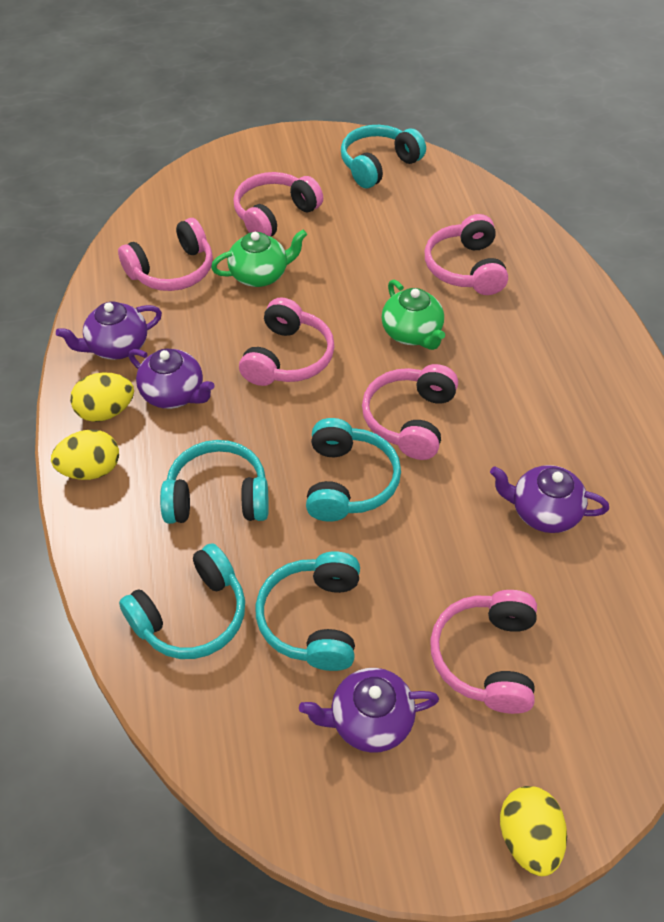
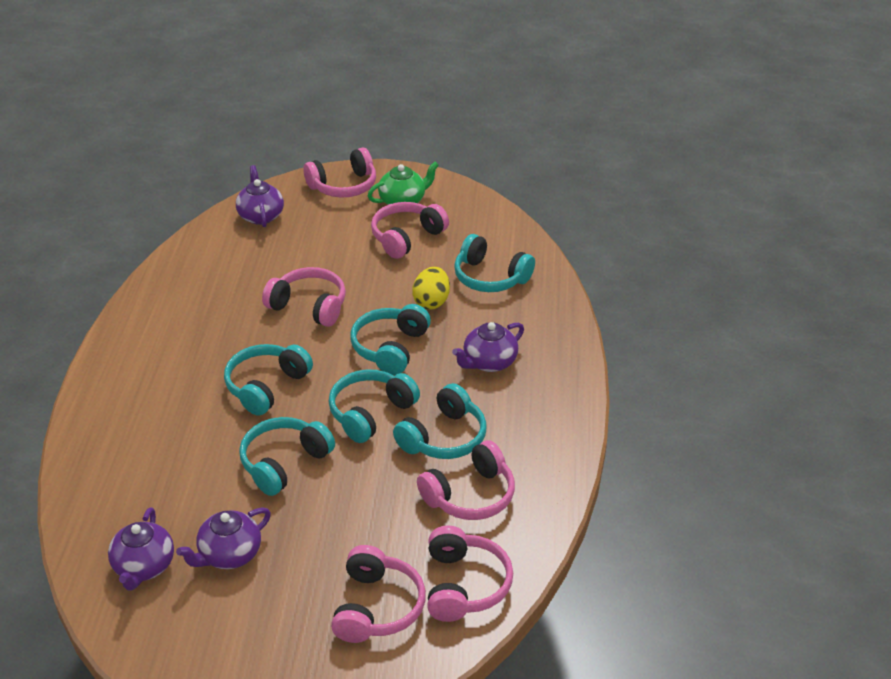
green teapot: [211,230,307,287] [382,280,445,350] = 2 -> [368,161,439,205] = 1
turquoise headphones: [119,543,245,659] [160,440,269,524] [256,551,360,671] [306,418,401,522] [341,125,426,188] = 5 -> [224,344,313,416] [239,417,335,496] [328,369,420,443] [350,304,431,375] [393,383,487,459] [454,234,535,292] = 6
yellow egg: [51,429,119,480] [70,372,134,422] [500,786,567,876] = 3 -> [412,267,450,309] = 1

